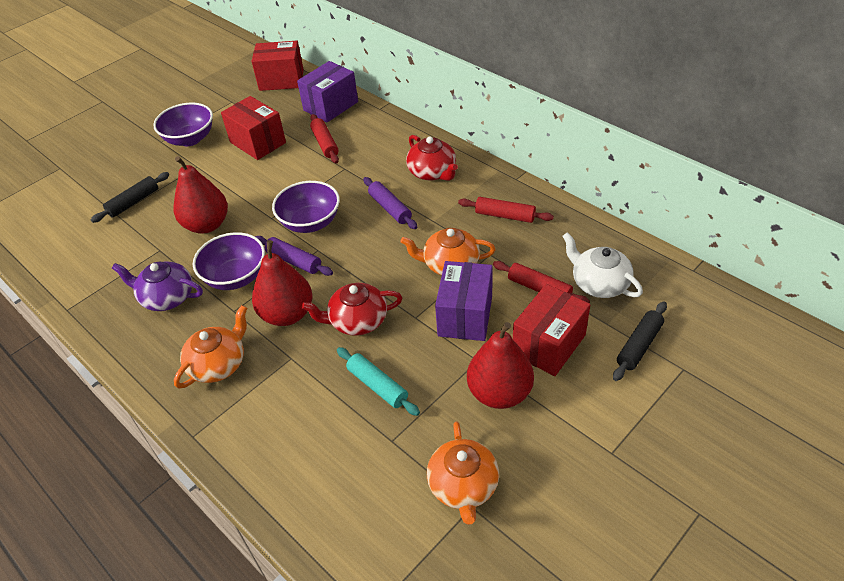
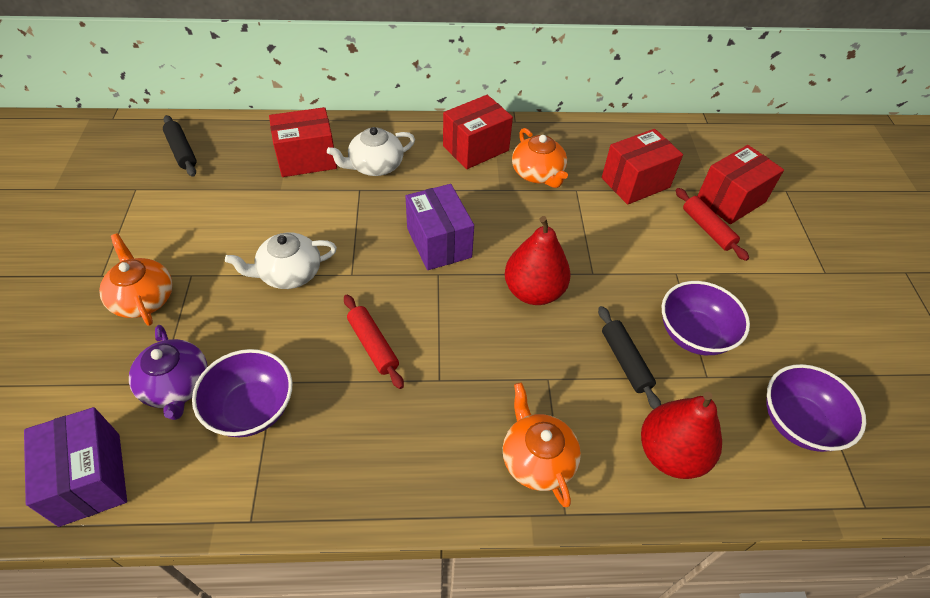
purple rolling pin: [255,236,333,276] [363,177,417,229] = 2 -> none = 0
red box: [221,96,286,160] [252,41,304,91] [513,284,590,376] = 3 -> [269,107,337,177] [443,95,513,169] [602,129,683,205] [698,145,784,224] = 4
red pear: [174,156,228,234] [252,240,313,326] [467,322,534,409] = 3 -> [505,216,570,305] [641,392,722,479] = 2
red rolling pin: [310,114,339,164] [458,197,554,223] [493,261,590,303] = 3 -> [344,295,404,389] [675,188,749,261] = 2
red teapot: [302,283,402,336] [406,135,458,181] = 2 -> none = 0
turquoise rolling pin: [337,347,420,416] = 1 -> none = 0
white teapot: [562,232,643,298] = 1 -> [225,232,337,289] [327,127,415,176] = 2

